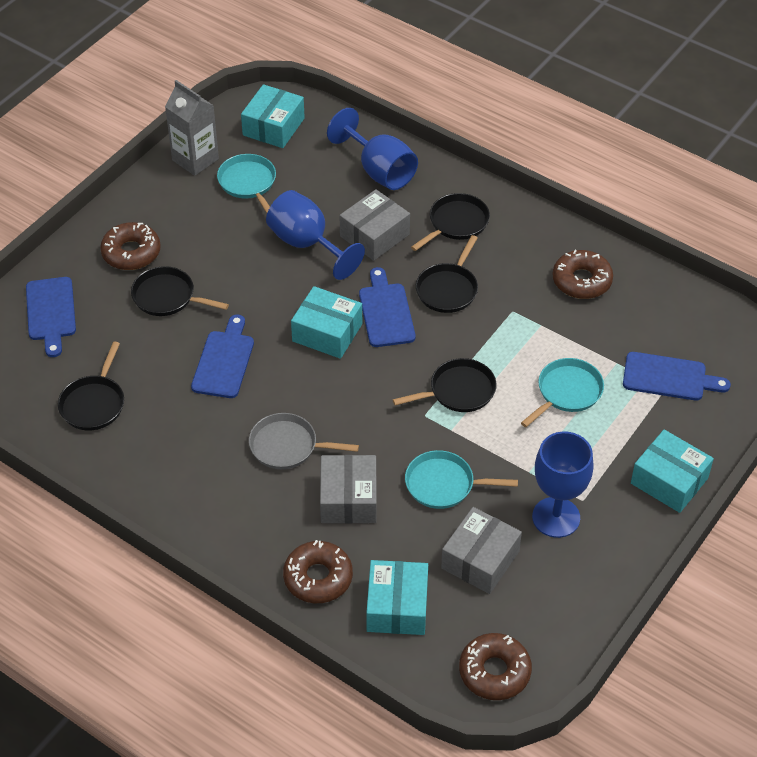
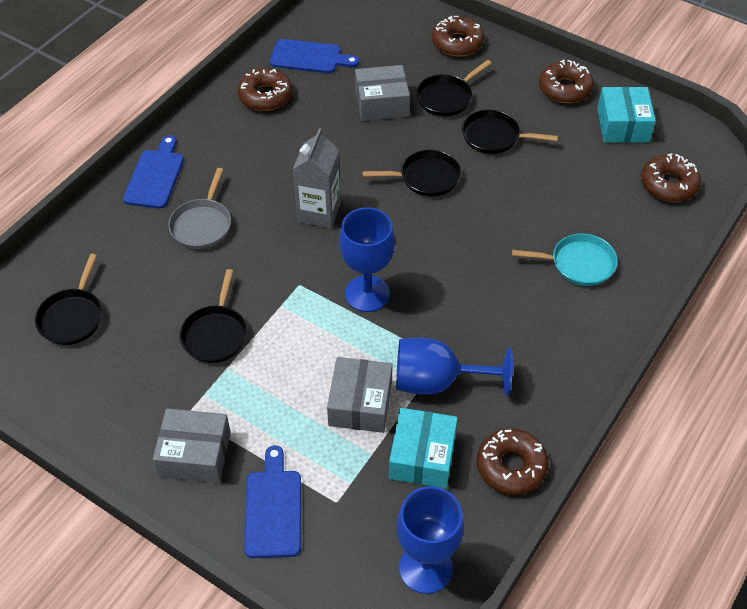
blue cutting board: [26,277,76,357] [191,315,254,398] [359,267,416,347] [623,352,731,401] = 4 -> [123,135,184,209] [244,445,301,558] [270,39,359,73] = 3
brown donut: [100,222,161,270] [283,540,353,603] [459,633,532,700] [552,250,613,299] = 4 -> [237,68,292,111] [432,16,484,56] [477,428,549,495] [539,60,594,103] [641,153,701,202] = 5
turquoise box: [241,84,305,148] [291,286,362,359] [366,560,428,635] [631,429,714,513] = 4 -> [389,408,458,489] [597,87,656,142] = 2
turquoise pan: [217,154,276,213] [405,450,518,509] [521,358,604,427] = 3 -> [512,233,618,286] = 1

